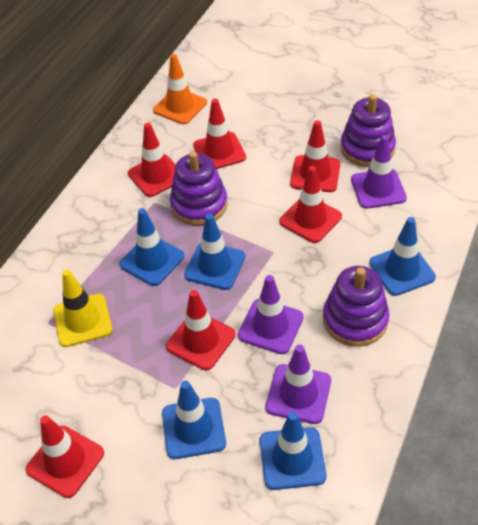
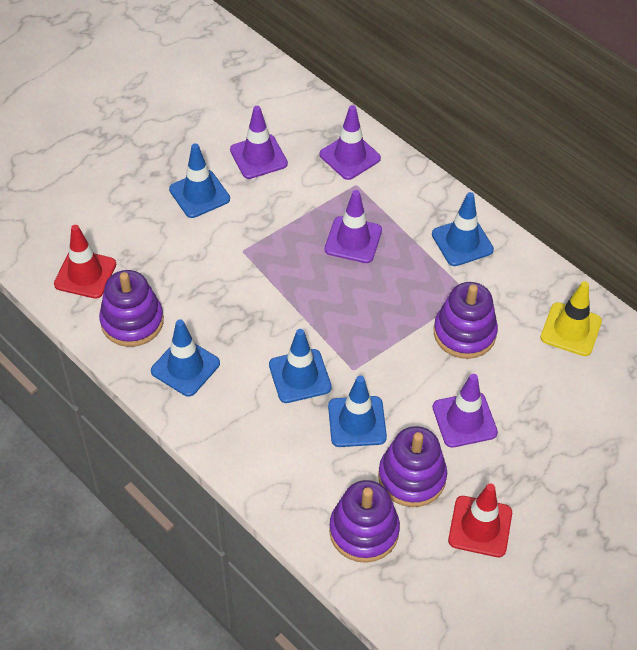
orange traffic cone: [153,54,207,124] = 1 -> none = 0
purple stacking toy: [170,151,228,225] [323,266,389,346] [340,94,396,167] = 3 -> [99,270,164,347] [329,480,400,563] [378,426,447,507] [434,282,498,359] = 4
purple traffic cone: [238,275,303,354] [266,345,331,424] [351,135,407,209] = 3 -> [230,106,288,179] [320,105,381,180] [325,190,382,263] [433,374,498,448] = 4
red traffic cone: [26,415,104,498] [128,123,176,197] [166,290,235,370] [193,98,246,169] [279,166,342,243] [290,120,340,192] = 6 -> [54,225,116,299] [448,483,512,557] = 2

